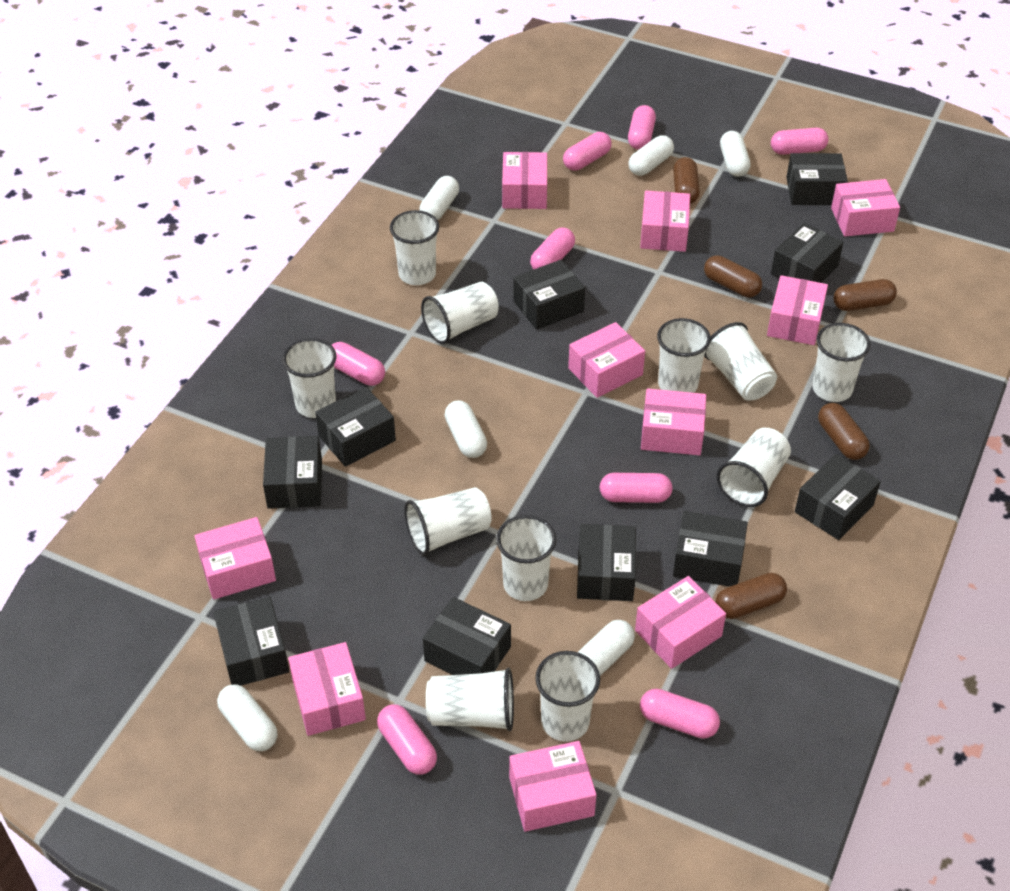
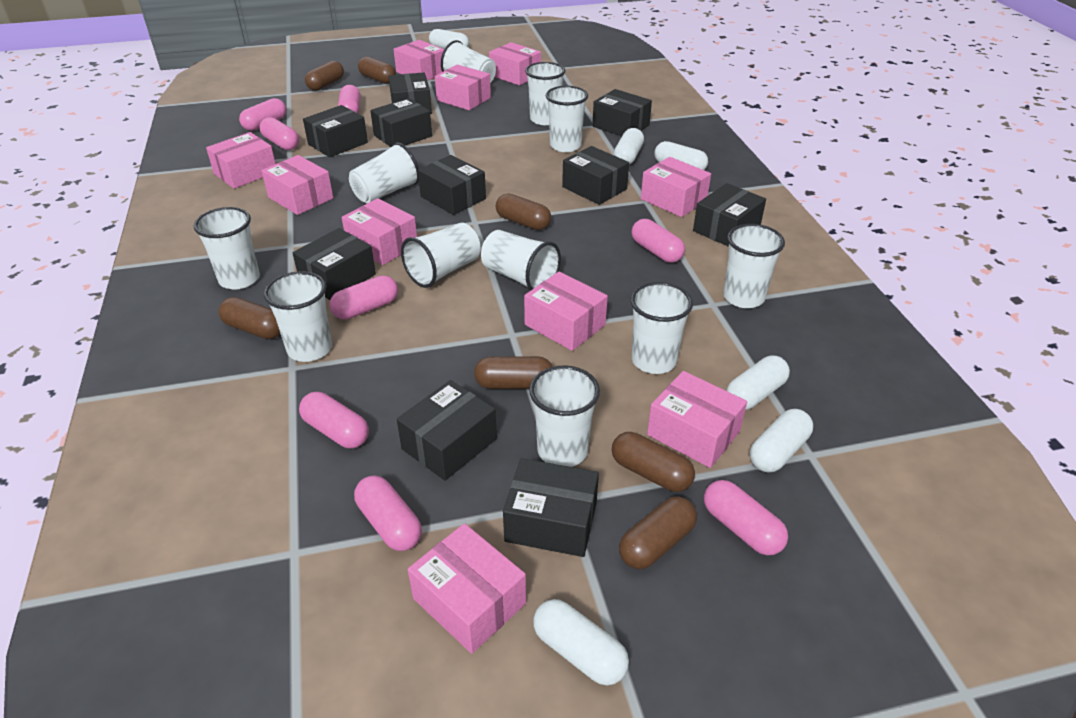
brown capsule: [673,157,700,204] [704,255,762,298] [715,573,787,619] [818,403,870,460] [834,279,897,311] = 5 -> [219,297,280,339] [305,61,344,91] [358,57,396,84] [474,356,553,389] [496,194,551,230] [612,432,695,492] [619,496,697,569] = 7

